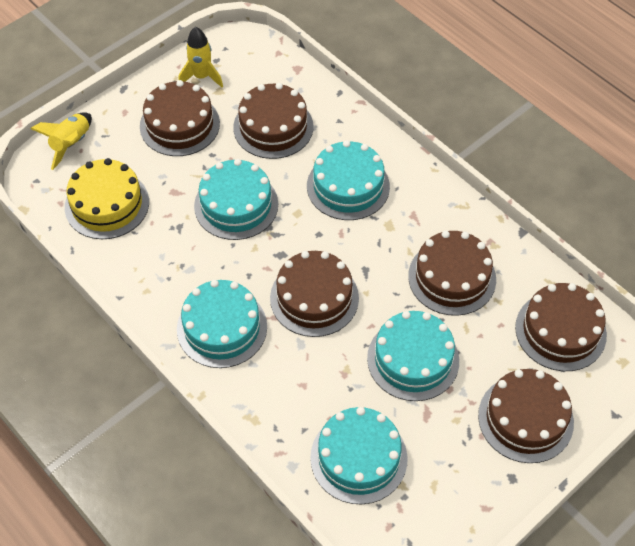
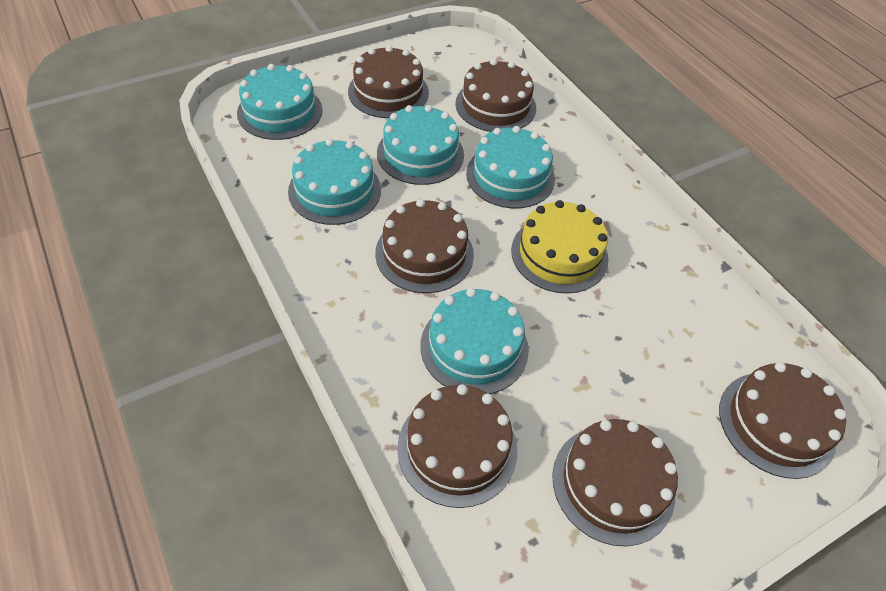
yellow rocket: [30,112,92,170] [179,27,223,88] = 2 -> none = 0

